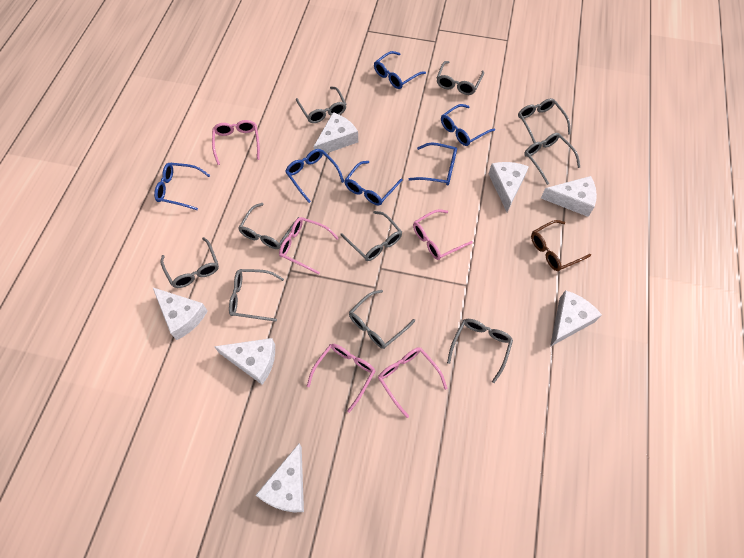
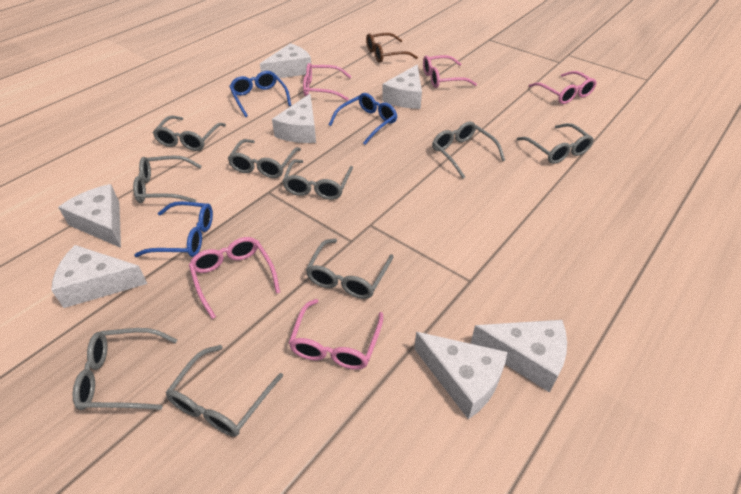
blue glasses: [154,163,210,210] [285,149,344,203] [344,161,403,205] [374,51,426,89] [409,143,457,186] [441,104,495,146] = 6 -> [134,201,213,257] [229,71,291,117] [329,93,397,145] = 3
grey glasses: [160,237,219,288] [229,269,284,322] [238,203,299,249] [296,87,347,123] [340,211,402,261] [349,290,415,349] [437,61,484,95] [447,319,513,383] [518,98,571,143] [524,133,581,185] = 10 -> [73,328,177,410] [133,155,202,203] [153,115,226,151] [165,345,283,437] [228,139,301,178] [282,159,353,200] [306,239,394,299] [432,121,505,178] [516,123,594,164] = 9

